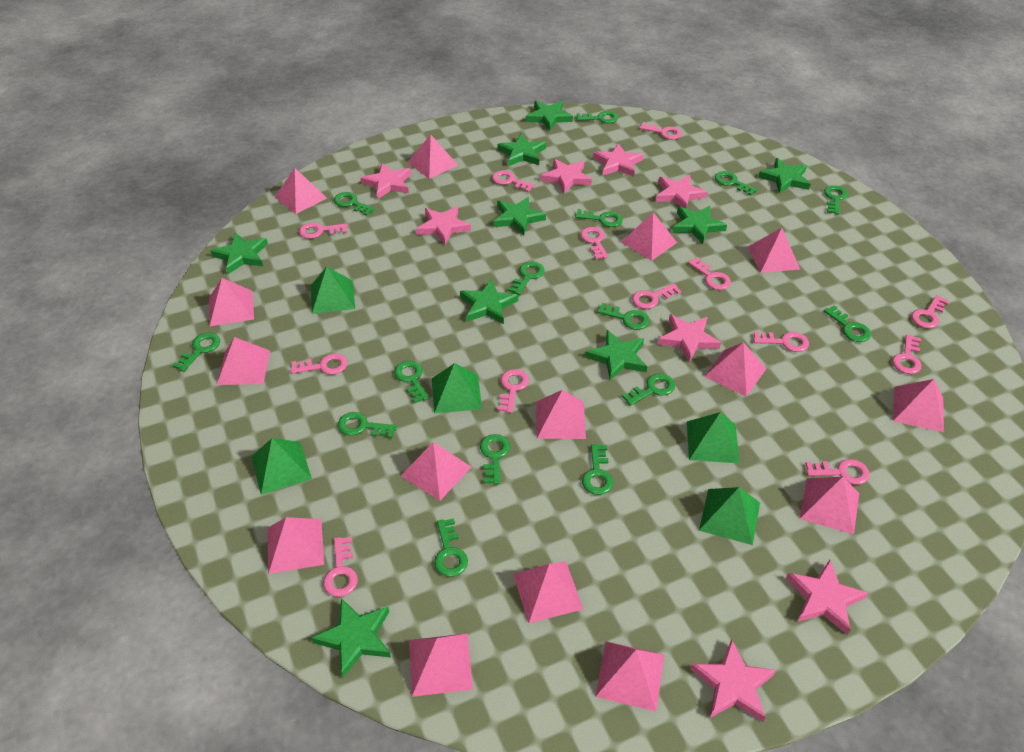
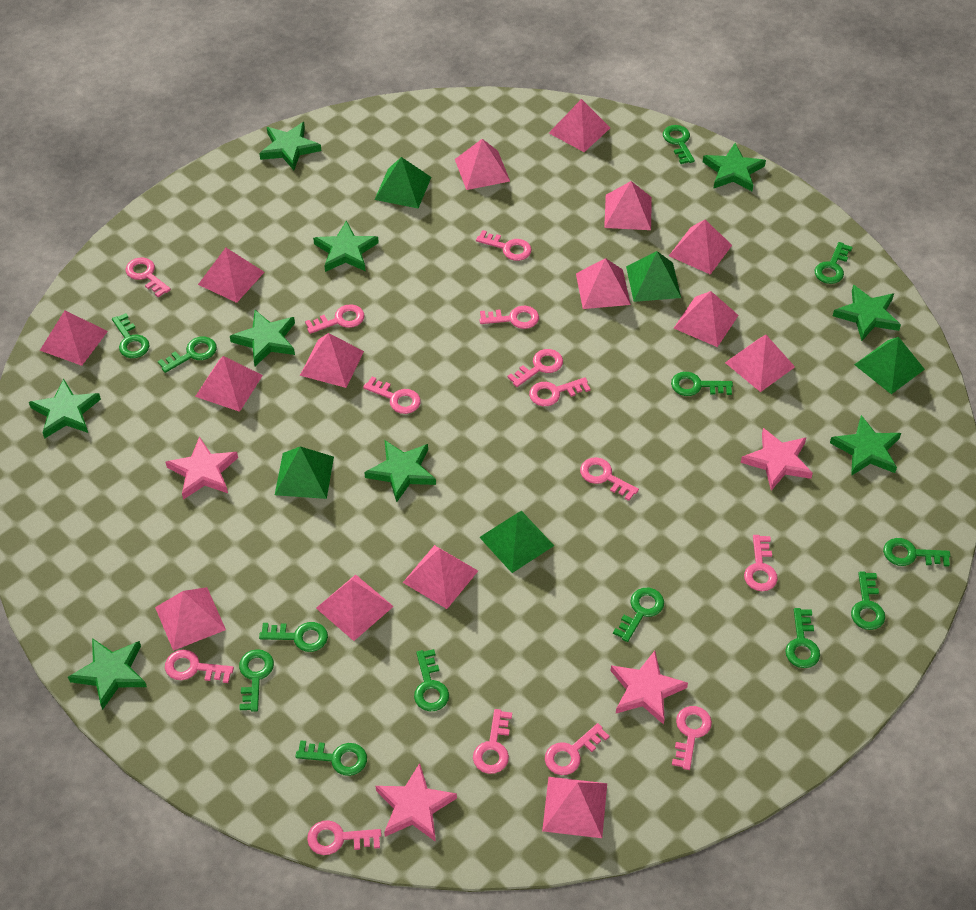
green key: [172,333,220,372] [334,192,375,216] [338,412,397,438] [394,361,429,403] [434,518,468,577] [480,434,510,484] [508,261,545,295] [575,209,623,227] [577,111,618,123] [582,444,613,495] [597,303,649,330] [622,374,675,406] [715,171,758,196] [824,185,848,214] [824,305,871,342] = 15 -> [112,313,150,358] [158,337,217,373] [239,649,274,712] [259,622,328,652] [295,740,367,776] [414,649,449,711] [613,588,664,642] [663,125,695,164] [671,372,733,396] [785,608,820,668] [815,242,852,284] [851,572,885,630] [883,538,950,567] = 13
pink key: [291,353,348,375] [299,223,348,239] [323,537,358,597] [492,170,535,192] [498,369,529,413] [580,227,608,259] [632,283,681,309] [639,122,682,139] [688,257,731,290] [753,332,809,352] [805,459,870,485] [892,334,921,374] [911,295,949,328] = 13 -> [126,257,171,297] [165,650,234,683] [305,304,364,334] [307,820,382,855] [363,376,421,414] [473,709,512,774] [476,230,532,261] [479,306,539,329] [507,349,563,387] [529,377,591,406] [545,723,609,775] [580,457,639,501] [672,706,712,770] [744,535,778,591] = 14
pink star: [361,163,411,199] [416,206,471,245] [540,159,592,194] [593,143,644,177] [656,175,708,208] [658,314,721,362] [691,639,776,722] [786,560,868,635] = 8 -> [166,437,238,500] [376,763,457,842] [611,651,688,725] [741,428,813,491] = 4

